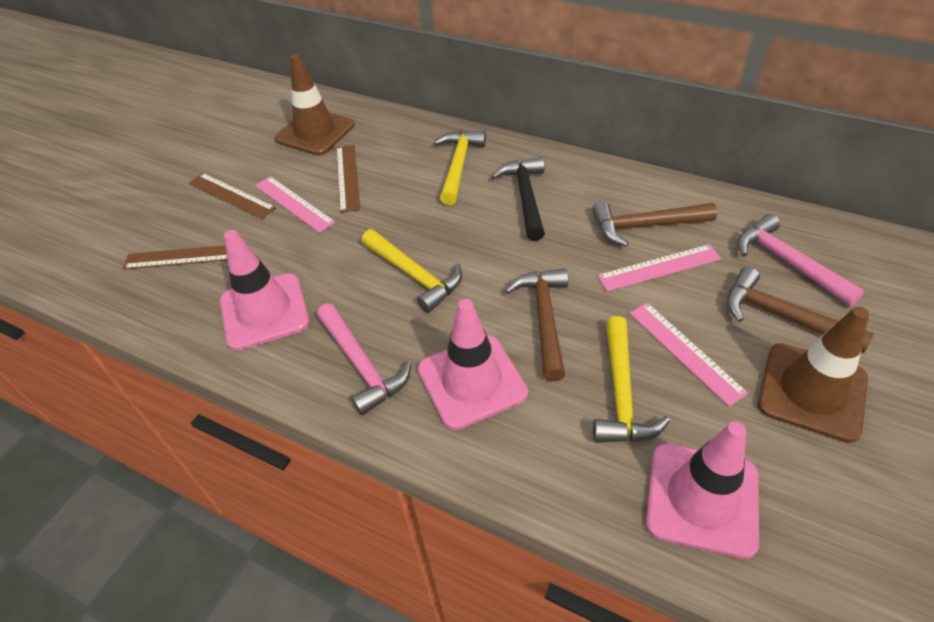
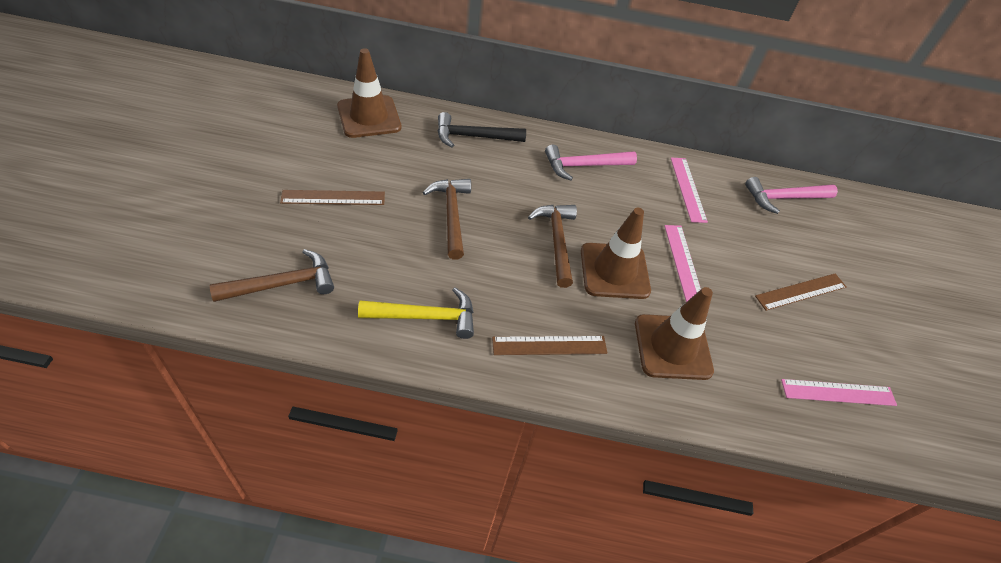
brown traffic cone: [275,54,355,156] [758,306,869,443] = 2 -> [337,48,401,138] [581,208,651,299] [635,287,714,380] = 3
pink traffic cone: [220,230,310,351] [418,299,528,430] [646,421,759,559] = 3 -> none = 0
yellow hammer: [361,229,462,313] [434,131,486,205] [593,316,670,443] = 3 -> [358,287,474,339] = 1

